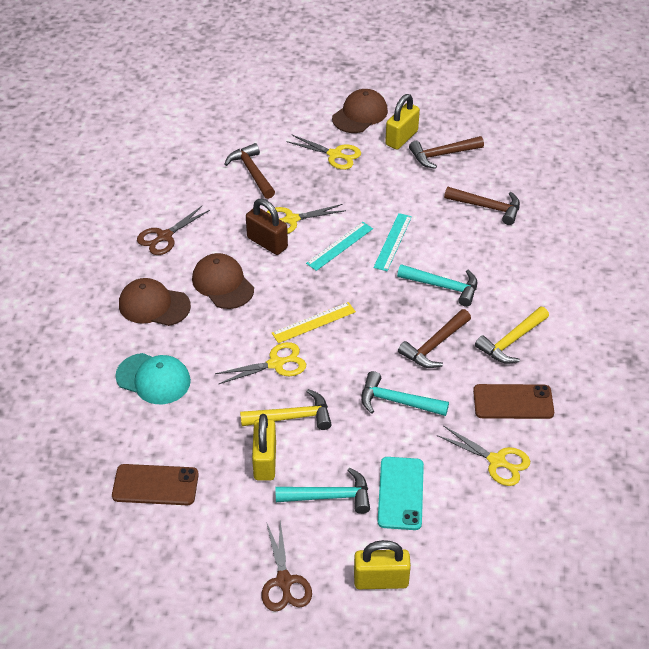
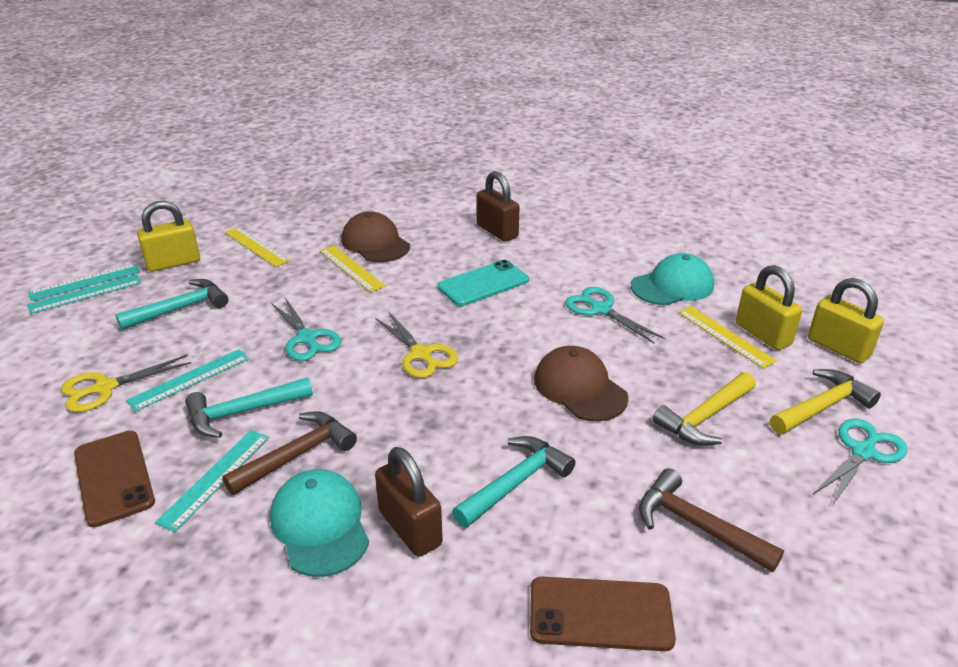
brown cap: [119,278,191,326] [192,253,254,309] [332,89,388,133] = 3 -> [341,211,410,262] [534,346,629,421] = 2
brown hammer: [224,143,275,199] [398,309,471,368] [409,136,484,169] [444,187,520,225] = 4 -> [222,411,357,495] [639,468,784,572] = 2
brown padlock: [246,199,288,255] = 1 -> [375,447,443,557] [476,171,520,242] = 2
brown scissors: [137,206,210,255] [262,520,312,612] = 2 -> none = 0
turquoise cap: [115,353,191,404] = 1 -> [270,469,369,577] [631,253,714,306] = 2
turquoise ruler: [306,222,373,271] [373,213,412,271] = 2 -> [27,274,141,314] [28,264,140,301] [126,349,249,412] [155,430,269,532] = 4
turquoise scissors: none = 0 -> [271,298,341,361] [565,287,664,343] [813,419,907,506] = 3
yellow ruler: [272,302,356,343] = 1 -> [225,227,290,267] [319,245,386,292] [678,306,777,369] = 3
yellow scissors: [215,342,306,384] [267,204,346,234] [286,134,361,170] [436,425,530,486] = 4 -> [61,355,191,412] [375,313,458,378] = 2

